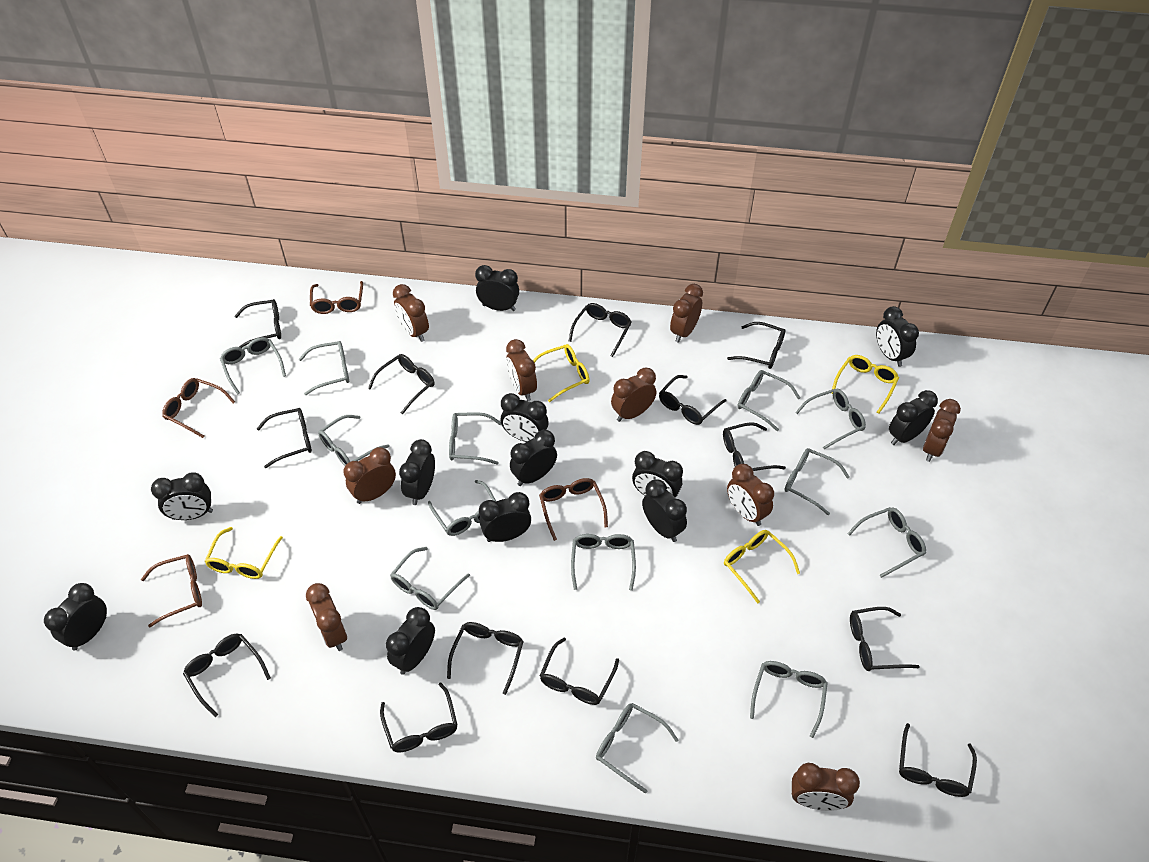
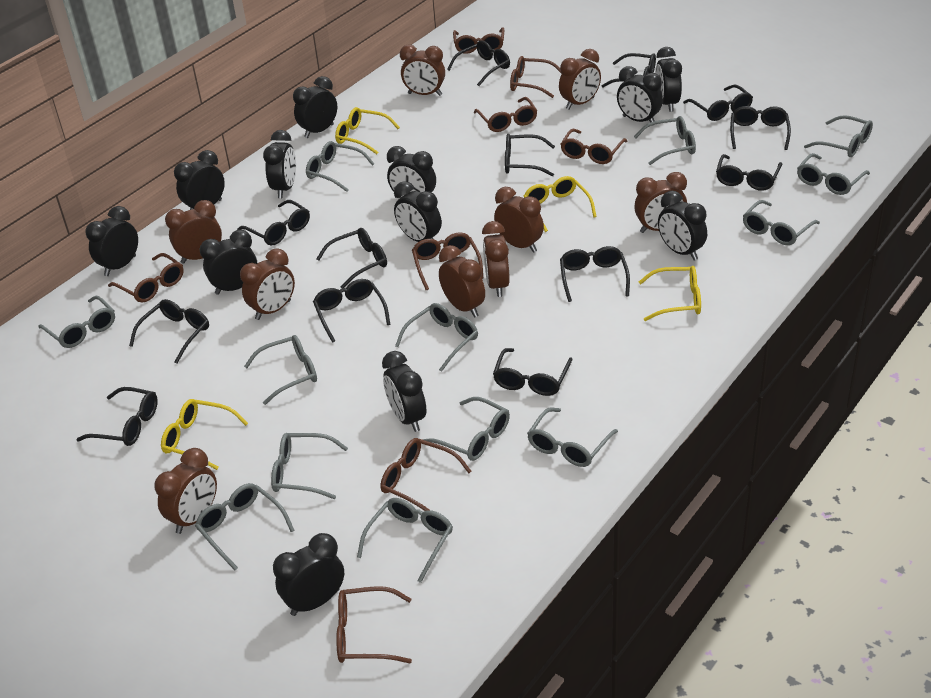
brown glasses: [141,554,202,627] [162,378,235,438] [310,281,363,314] [539,478,608,541] = 4 -> [108,253,184,303] [336,586,412,663] [381,438,471,511] [412,232,483,290] [453,27,504,54] [474,97,537,132] [510,56,562,98] [561,129,628,164] = 8

